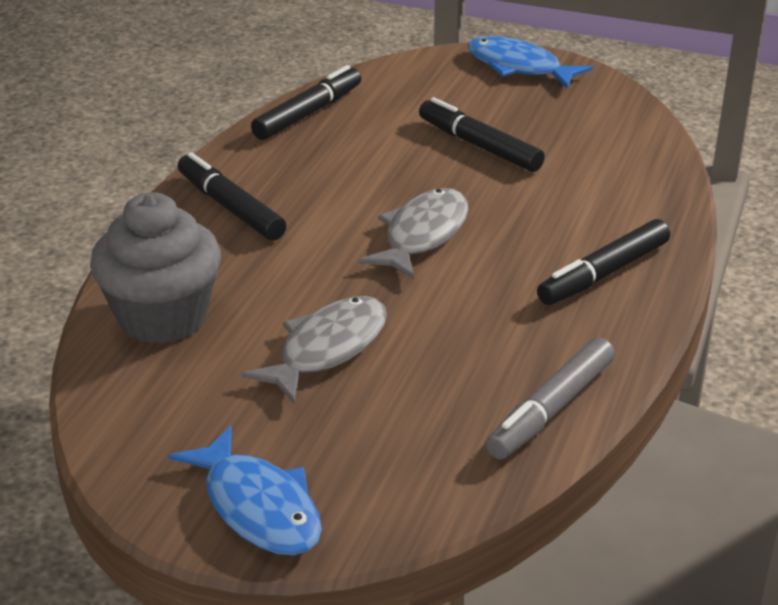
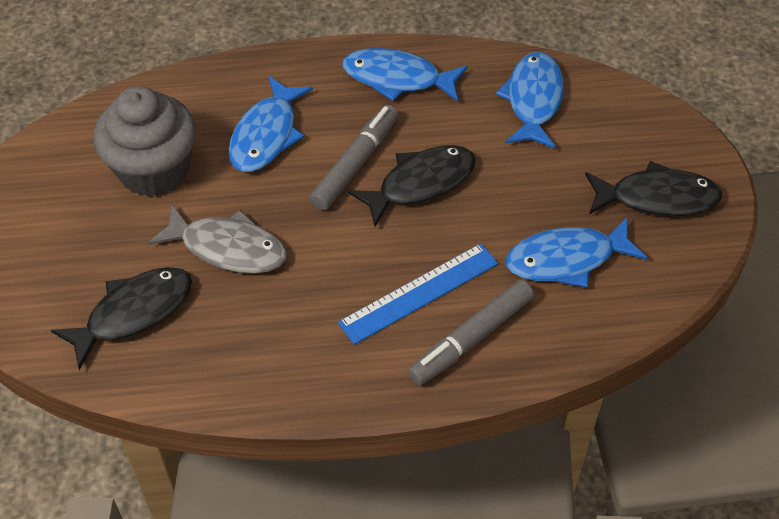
black fish: none = 0 -> [51,267,192,370] [348,145,476,227] [585,161,722,217] = 3
black marker: [178,152,286,241] [251,65,361,140] [419,97,545,172] [537,219,670,305] = 4 -> none = 0
blue fish: [168,426,322,555] [467,36,593,89] = 2 -> [229,76,313,172] [342,48,468,102] [496,52,564,149] [506,217,647,288] = 4
blue ruler: none = 0 -> [338,243,498,345] = 1
grey fish: [241,296,387,403] [358,188,469,279] = 2 -> [148,204,287,274] = 1
grey marker: [486,337,615,460] = 1 -> [310,105,398,210] [408,280,534,385] = 2

